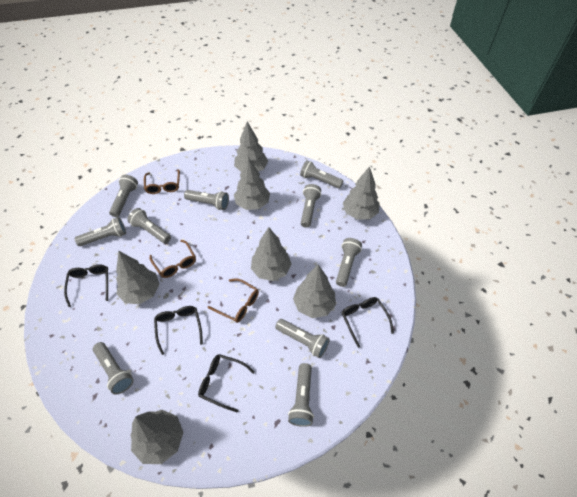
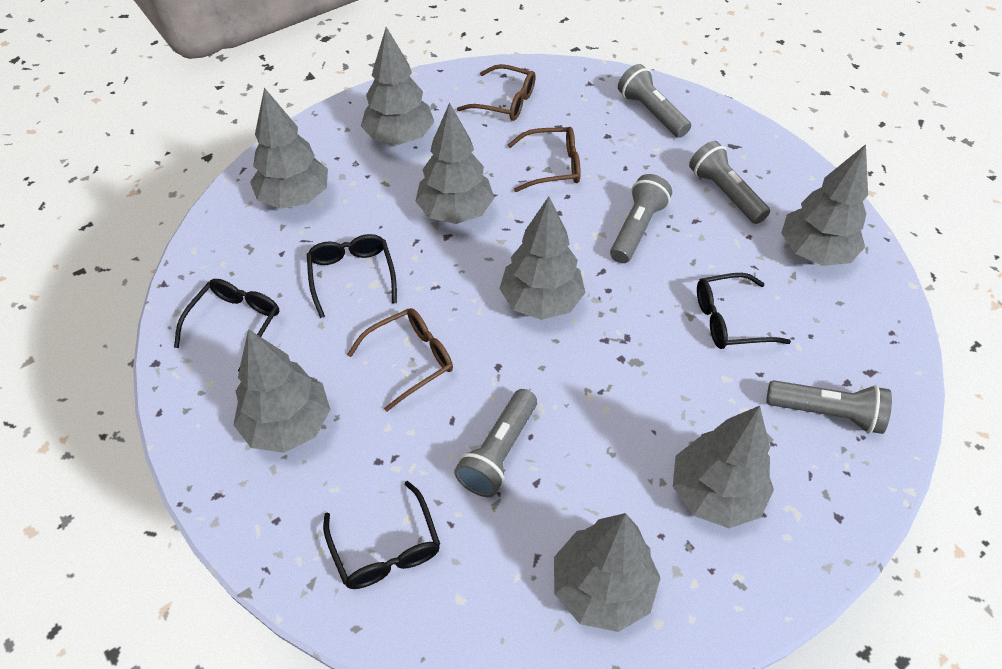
grey flashlight: [75,217,126,246] [93,342,134,395] [109,175,138,217] [128,208,171,244] [184,190,229,210] [275,319,330,358] [288,363,314,427] [300,160,343,188] [301,184,321,228] [336,238,362,287] = 10 -> [454,389,537,497] [610,174,672,263] [618,64,691,138] [689,141,770,224] [766,380,892,434] = 5
grey tree: [116,251,160,304] [130,410,184,464] [234,122,268,172] [234,157,270,210] [251,227,292,281] [293,265,336,318] [343,166,380,220] = 7 -> [234,329,331,453] [250,88,328,209] [361,27,434,145] [415,102,494,224] [499,197,585,320] [554,513,660,632] [673,406,774,528] [781,144,868,266] = 8

